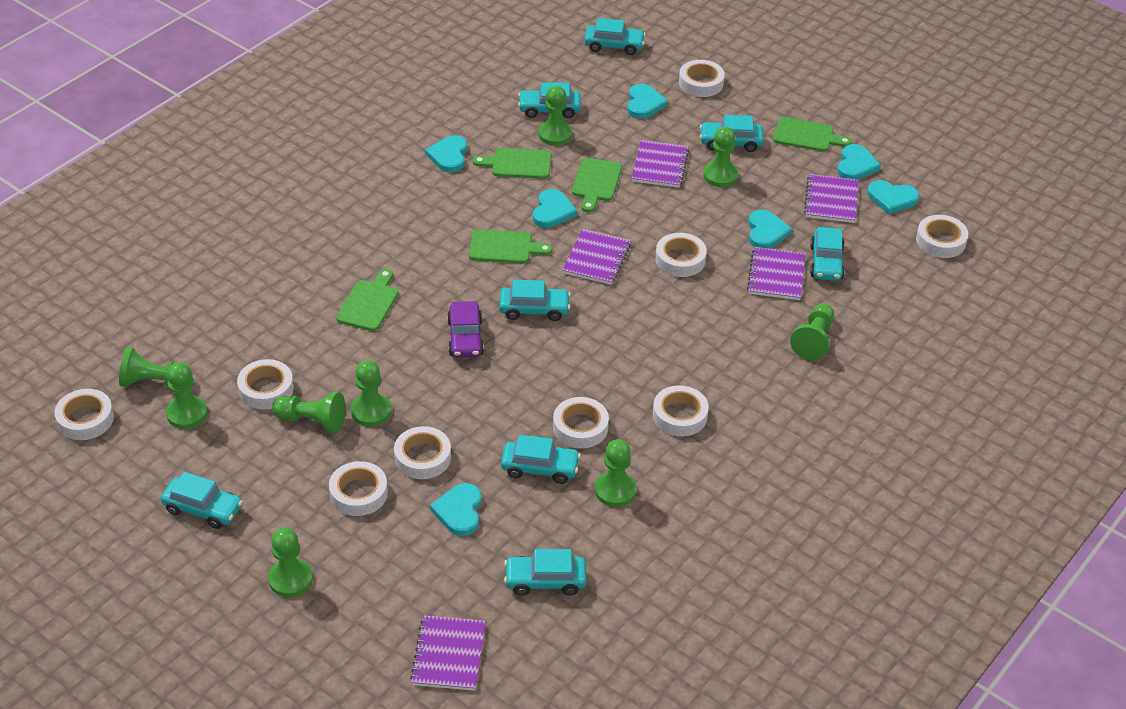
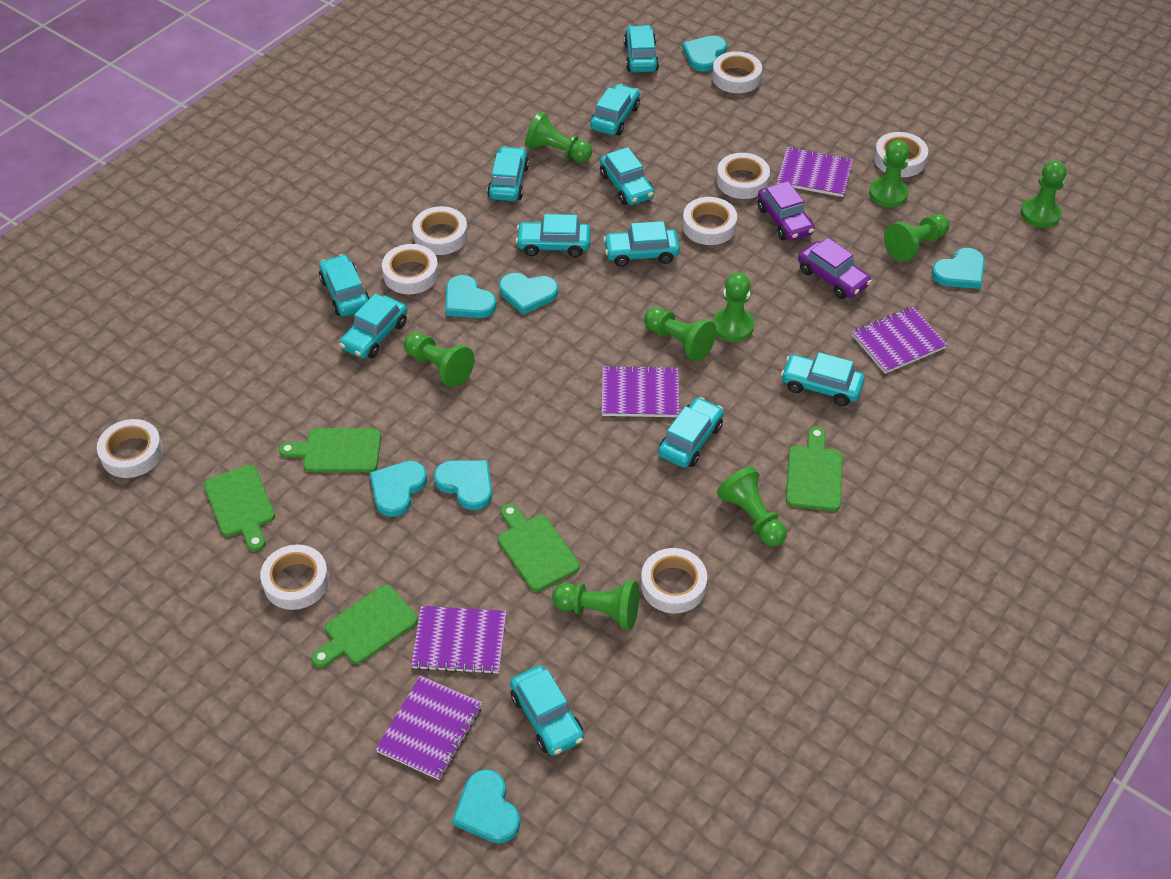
purple car: [447,301,484,358] = 1 -> [758,181,815,241] [798,238,872,299] = 2
turquoise car: [161,472,243,529] [499,280,571,321] [501,435,581,484] [504,549,586,596] [518,82,581,118] [584,18,646,55] [700,115,764,152] [810,227,845,281] = 8 -> [319,254,370,316] [339,293,407,359] [487,146,529,201] [510,665,584,756] [515,214,591,257] [590,84,640,136] [600,147,654,205] [603,221,680,267] [624,25,659,72] [658,397,724,468] [781,352,865,406] = 11

